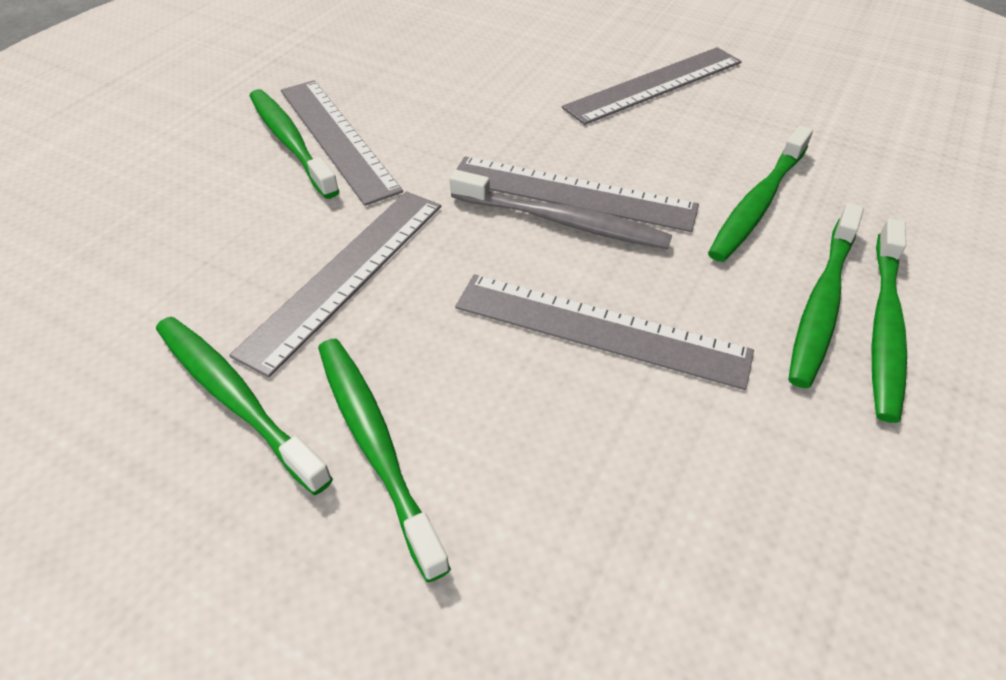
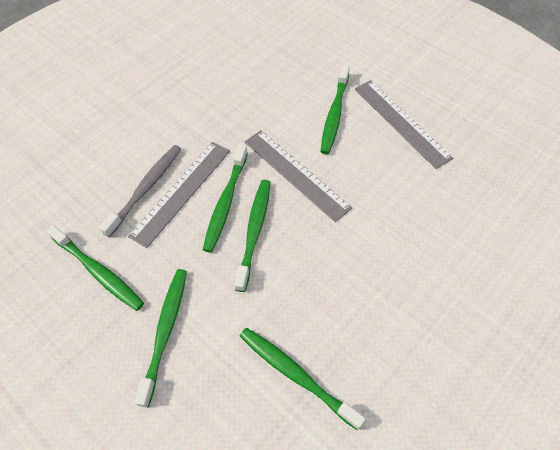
grey ruler: [229,191,441,378] [281,80,403,206] [455,274,754,390] [456,156,699,232] [562,47,742,125] = 5 -> [128,142,230,248] [245,130,352,222] [355,80,453,169] = 3

